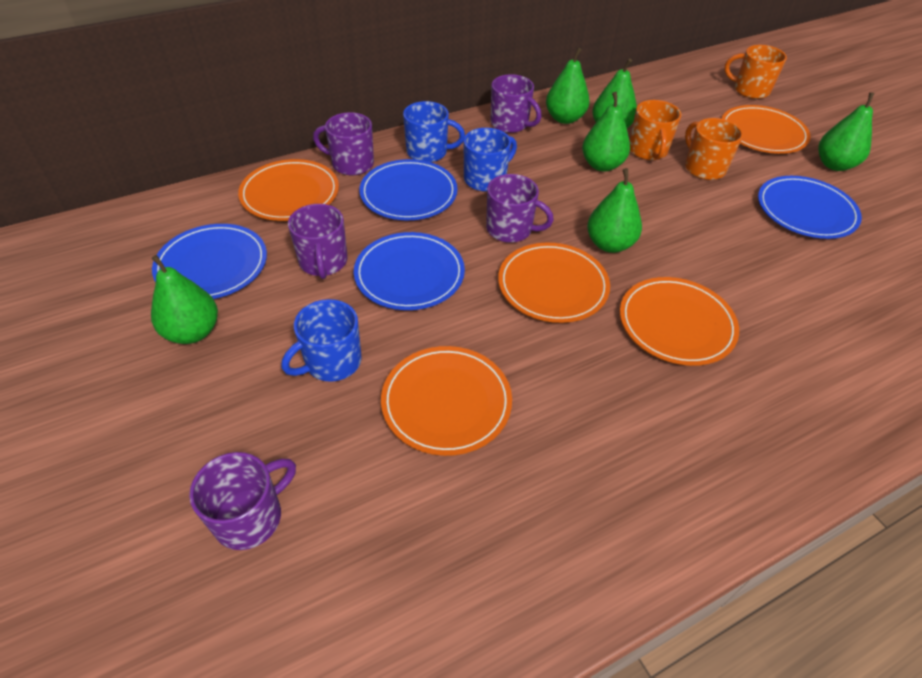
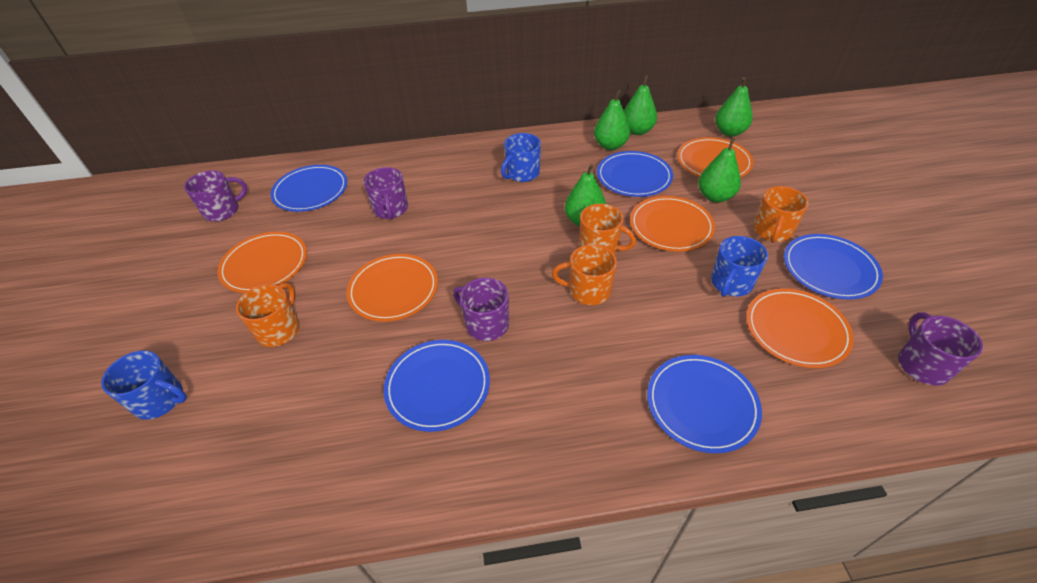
blue plate: [152,224,267,299] [354,232,465,310] [359,159,458,220] [758,176,862,239] = 4 -> [270,165,347,212] [384,340,490,432] [597,151,673,197] [647,355,762,453] [784,234,883,300] = 5
green pear: [151,255,218,344] [546,48,590,124] [582,92,630,172] [587,168,642,253] [592,58,637,128] [818,93,874,171] = 6 -> [565,164,606,226] [594,90,630,150] [624,75,657,135] [698,138,741,203] [715,77,753,137] = 5
orange mug: [629,100,681,160] [685,118,743,180] [724,45,787,99] = 3 -> [236,283,300,347] [552,244,617,305] [579,204,636,255] [754,186,809,243] = 4
purple mug: [189,452,296,550] [288,204,348,279] [313,112,374,175] [486,174,554,243] [490,74,541,133] = 5 -> [184,170,247,222] [363,167,408,220] [453,278,509,341] [898,312,983,386] = 4

